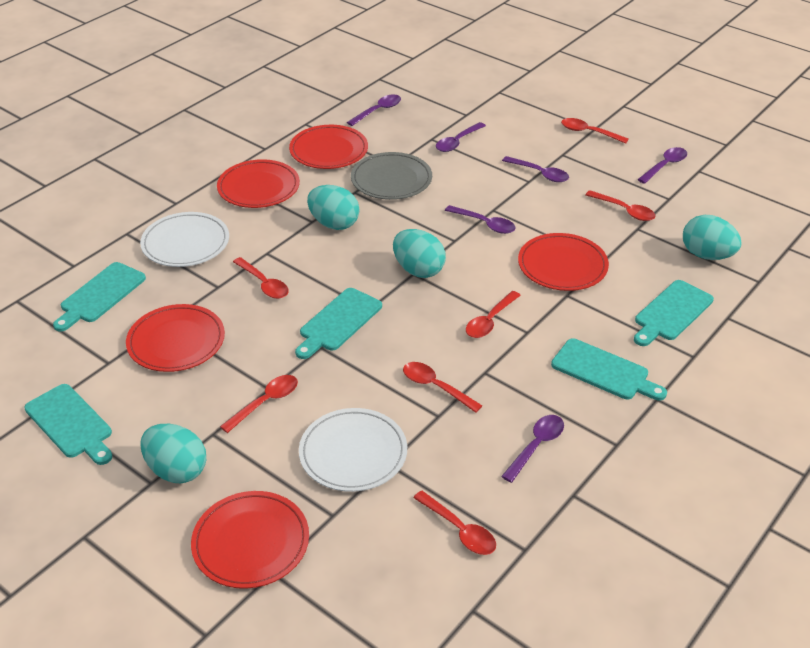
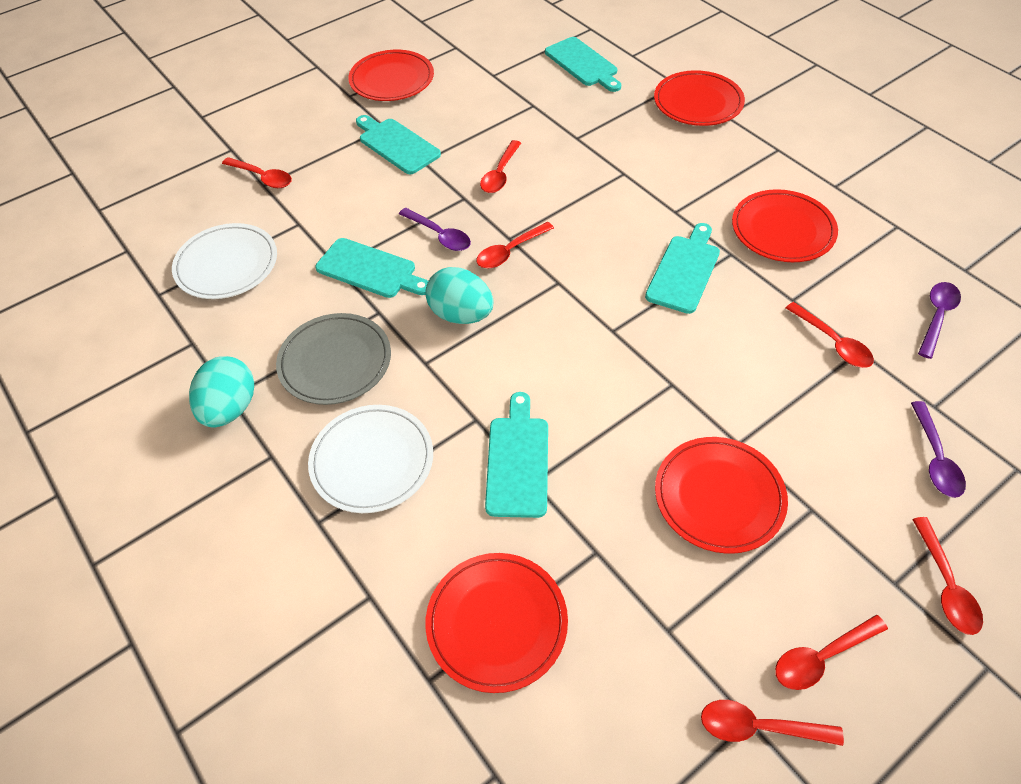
purple spoon: [347,94,401,126] [436,122,486,152] [445,205,516,234] [501,415,564,483] [502,156,569,182] [637,147,687,184] = 6 -> [399,208,471,251] [911,401,966,498] [918,282,961,359] = 3
turquoise egg: [140,424,206,483] [307,185,360,230] [393,229,446,278] [683,215,742,260] = 4 -> [189,356,254,428] [425,267,493,324] = 2

